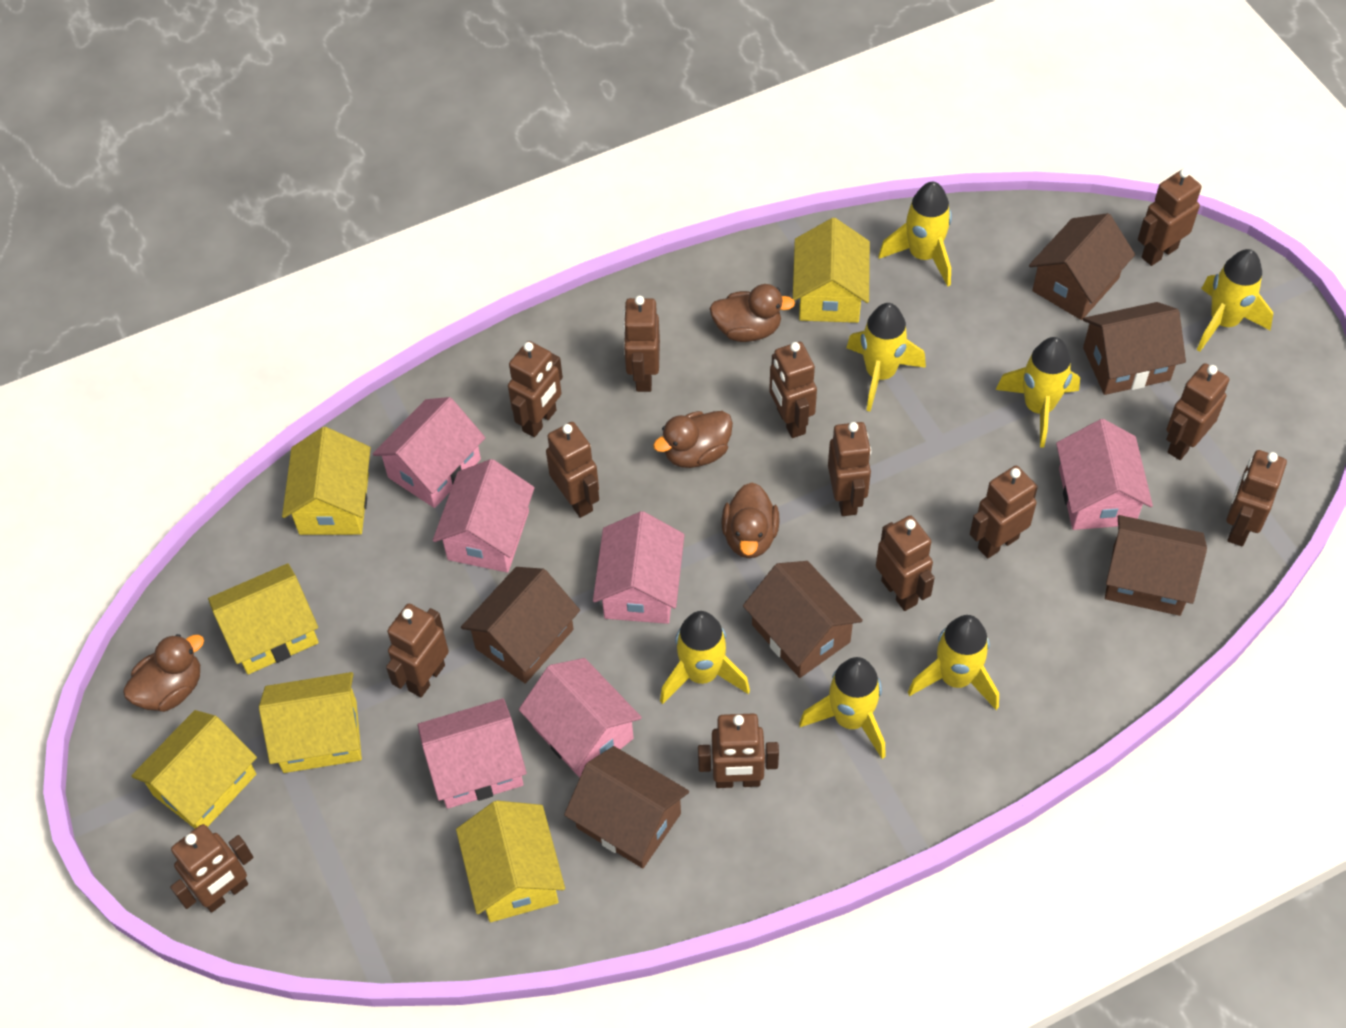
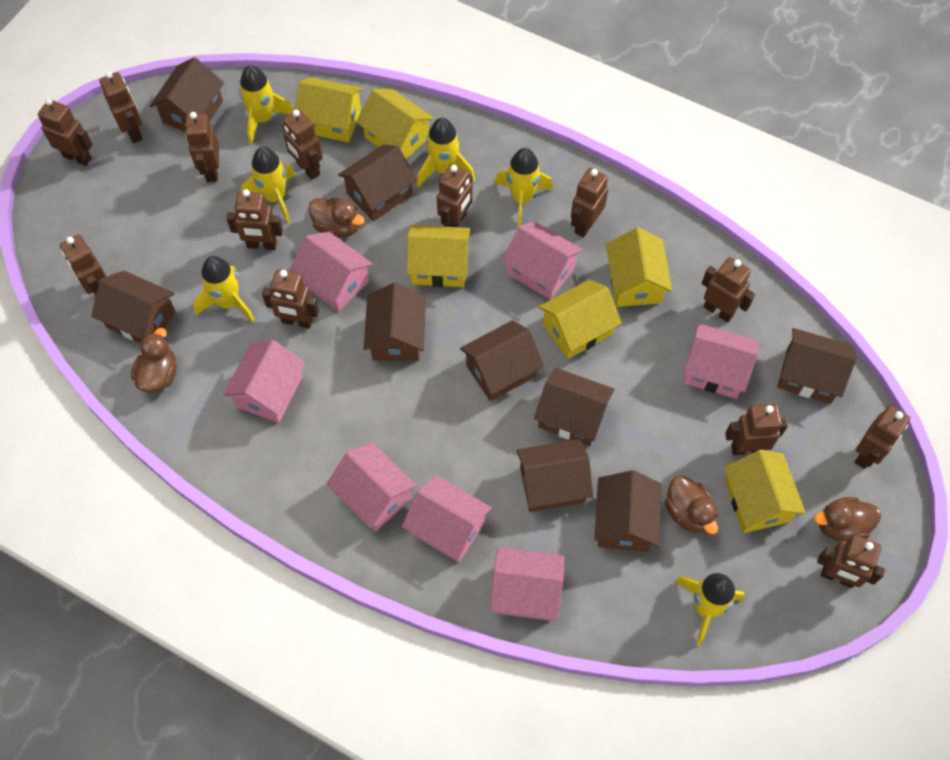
brown house: [461,567,580,684] [564,746,689,868] [743,561,863,678] [1029,213,1135,320] [1083,302,1186,395] [1105,515,1207,616] = 6 -> [91,271,176,343] [150,57,224,131] [338,145,417,221] [364,282,426,361] [460,320,544,401] [517,439,593,512] [534,368,614,446] [594,470,662,552] [777,328,856,404] = 9
pink house: [373,397,485,508] [417,698,527,809] [433,459,535,573] [519,658,642,778] [593,511,685,624] [1056,419,1153,530] = 6 -> [223,340,305,423] [290,232,373,311] [326,443,417,531] [402,475,492,562] [489,547,565,621] [502,221,583,300] [683,323,758,399] = 7
yellow rocket: [660,611,750,704] [799,657,886,759] [847,303,926,412] [878,182,952,286] [908,615,999,710] [996,337,1080,448] [1197,249,1273,352] = 7 -> [193,256,255,323] [239,65,294,144] [241,147,296,223] [417,118,475,187] [495,148,553,227] [675,573,744,646] = 6

